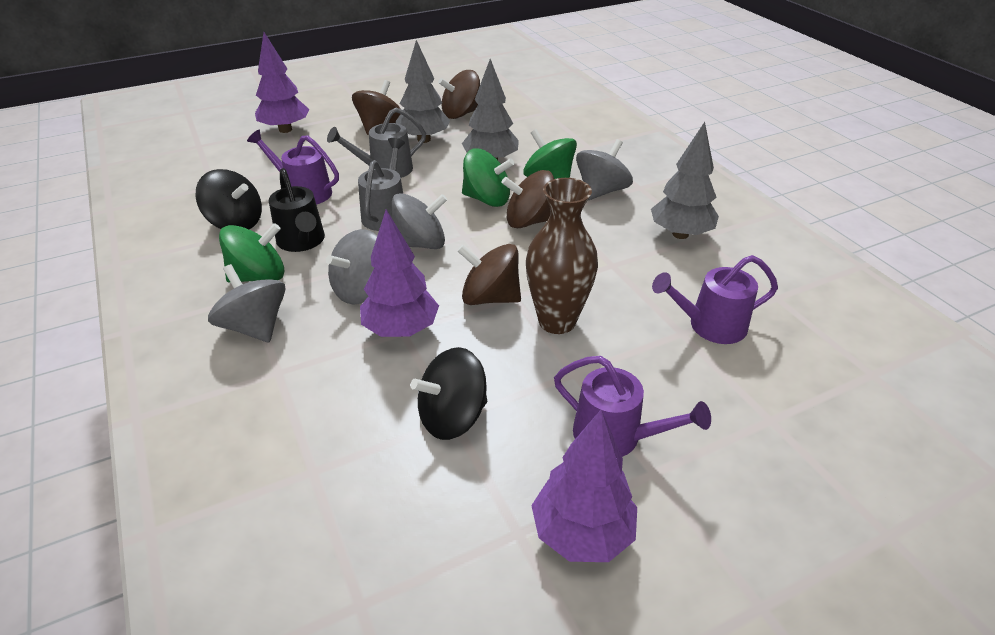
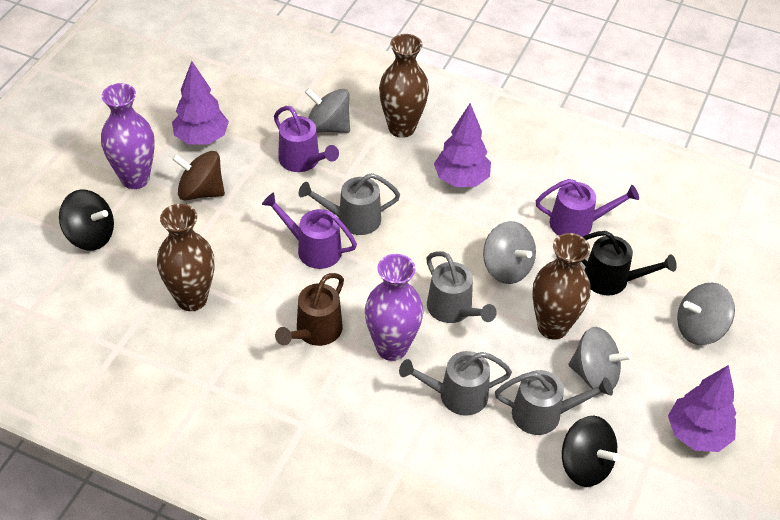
brown spinning top: [352,80,401,135] [438,70,480,119] [457,244,521,305] [501,170,554,228] = 4 -> [172,151,225,200] = 1
brown vase: [526,178,598,334] = 1 -> [157,204,215,311] [379,34,429,138] [532,233,590,340] = 3
brown watering can: none = 0 -> [275,273,344,346] = 1
green spinning top: [219,223,285,282] [462,149,514,207] [523,129,577,179] = 3 -> none = 0
grey tree: [396,40,450,143] [462,59,519,160] [651,122,719,239] = 3 -> none = 0
grey watering can: [327,107,426,178] [358,138,405,231] = 2 -> [299,173,400,235] [399,351,512,415] [427,251,497,323] [495,370,613,435] = 4
purple vase: none = 0 -> [101,83,155,189] [365,254,423,361] = 2

